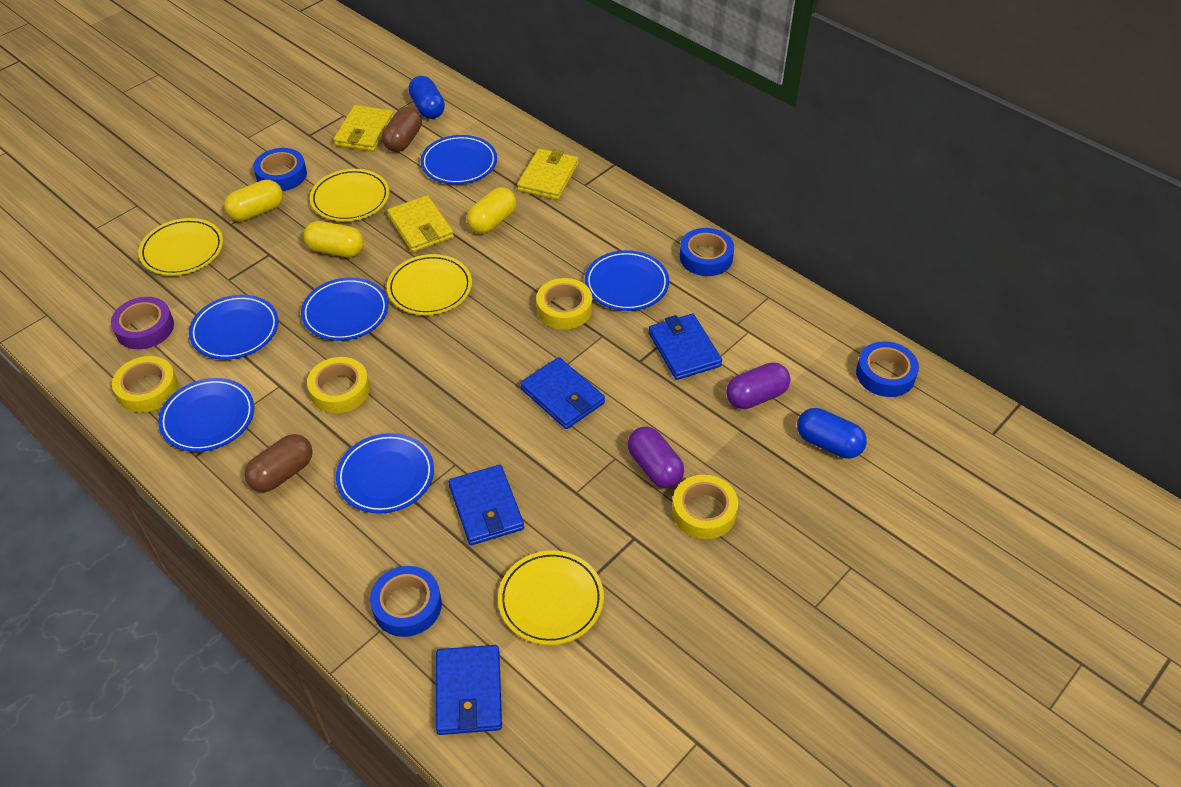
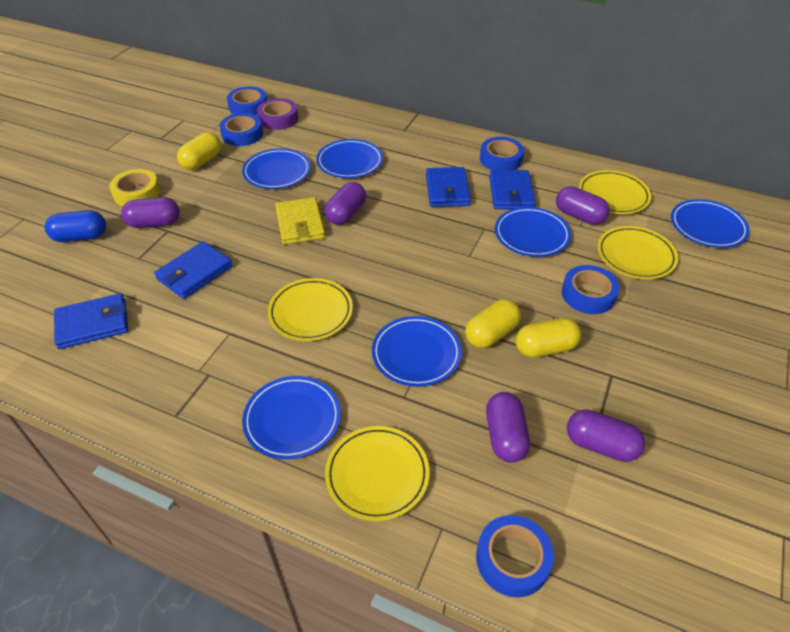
blue capsule: [408,76,445,119] [797,408,867,459] = 2 -> [45,210,106,242] = 1
blue tape: [253,148,307,191] [370,566,442,637] [680,228,734,276] [856,341,919,397] = 4 -> [220,113,263,146] [227,87,267,115] [476,515,554,597] [480,137,524,170] [562,265,620,314] = 5
brown capsule: [244,434,313,492] [382,107,422,152] = 2 -> none = 0
purple capsule: [627,427,684,488] [726,362,791,409] = 2 -> [121,197,180,228] [325,182,366,225] [486,392,530,463] [556,186,610,225] [567,409,645,462] = 5
yellow tape: [112,356,178,413] [307,357,370,413] [536,278,592,330] [672,475,738,539] = 4 -> [109,169,160,206] = 1
yellow wallet: [333,105,393,152] [387,195,454,252] [517,148,578,200] = 3 -> [275,197,325,245] = 1

